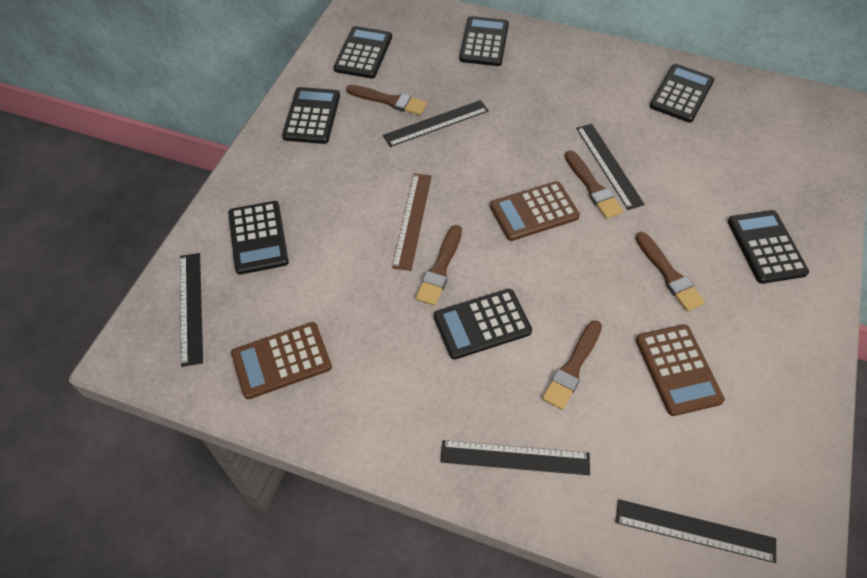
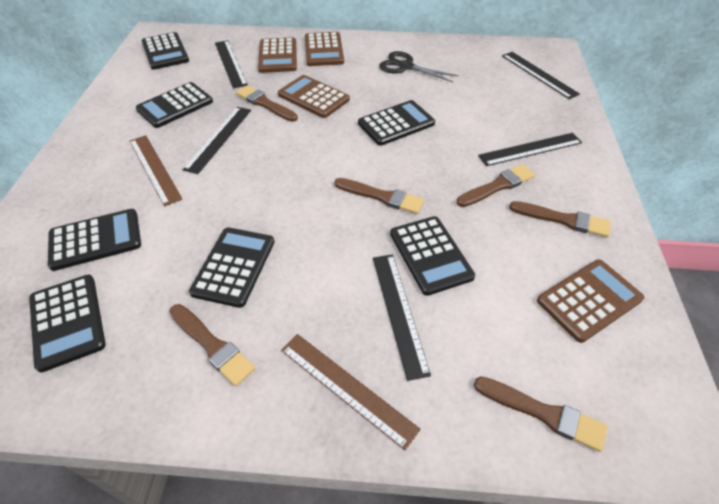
black scissors: none = 0 -> [379,51,459,82] = 1
brown brush: [346,85,427,115] [416,225,462,306] [542,321,602,410] [565,150,623,219] [635,232,705,311] = 5 -> [169,304,255,386] [236,85,298,122] [334,178,424,214] [457,164,535,207] [474,376,607,452] [509,201,611,237] = 6
brown calculator: [231,322,332,399] [490,181,580,241] [636,325,725,416] = 3 -> [258,37,297,73] [278,75,350,118] [305,32,344,66] [537,259,644,343] = 4
brown ruler: [392,173,432,271] = 1 -> [130,135,182,206] [281,334,421,450] = 2

